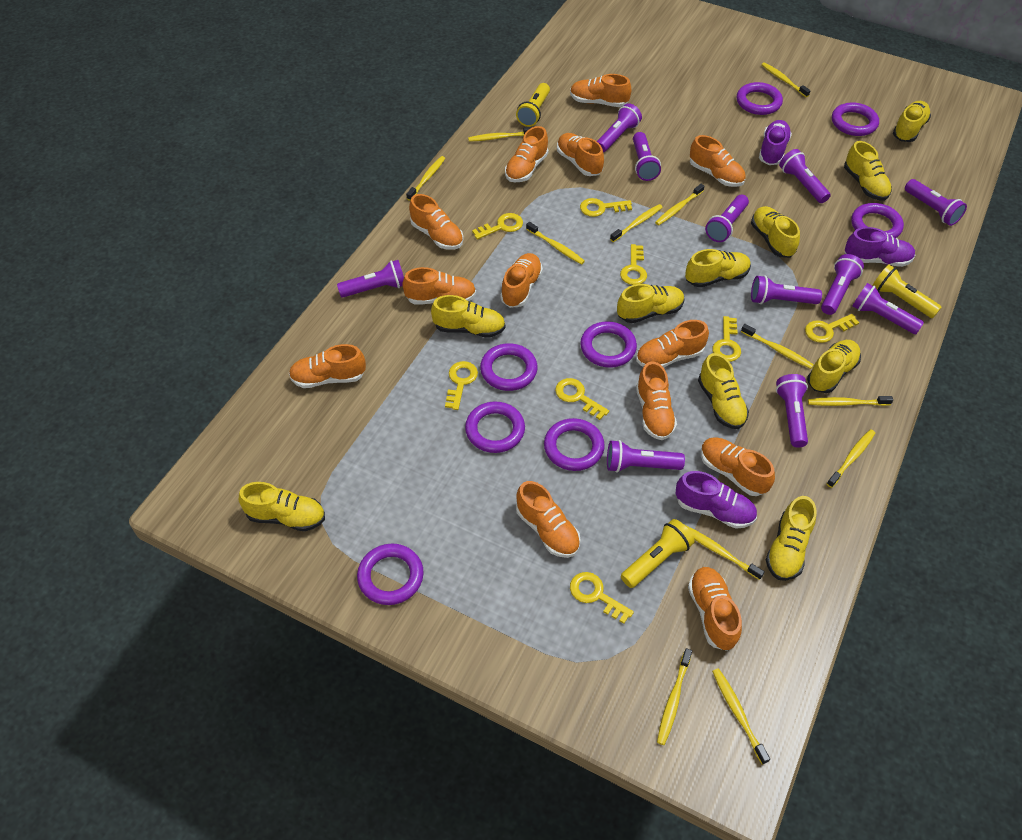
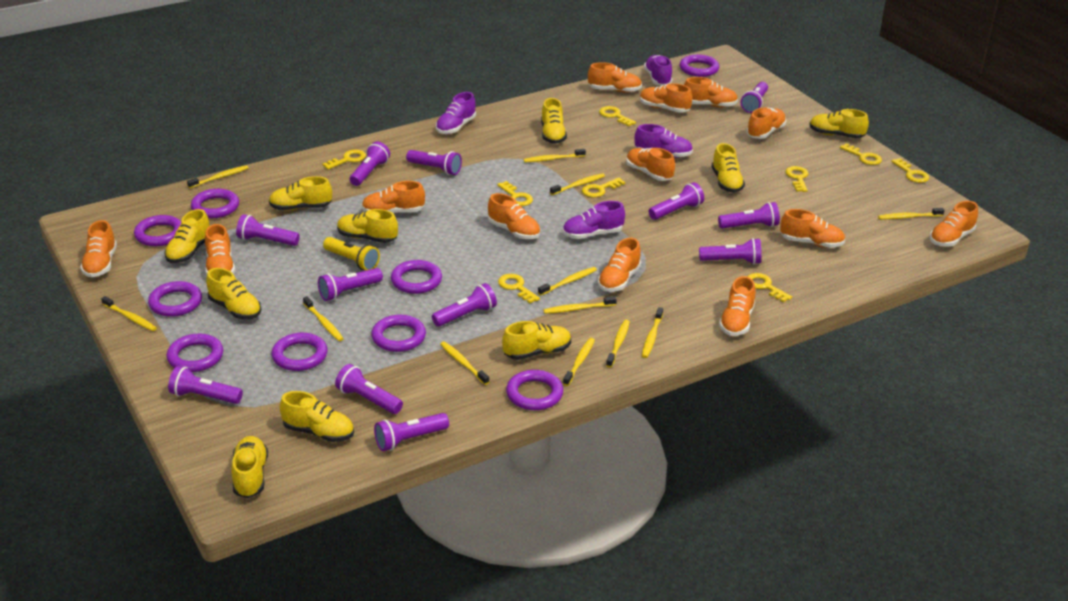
purple flashlight: [337,260,404,297] [597,103,642,152] [607,440,685,473] [633,132,661,181] [705,195,749,242] [751,275,822,304] [776,374,808,447] [779,149,831,203] [821,254,864,315] [852,283,924,334] [905,179,967,226] = 11 -> [168,366,243,404] [236,214,300,246] [318,268,383,301] [335,364,403,414] [350,142,390,186] [374,413,449,451] [406,150,462,175] [432,283,497,327] [648,182,704,220] [699,238,762,264] [718,202,780,229] [740,82,768,113] = 12
purple ring: [357,544,424,605] [465,401,525,453] [480,343,538,391] [544,418,605,471] [580,321,637,368] [737,82,783,115] [832,102,879,136] [851,203,904,238] = 8 -> [134,215,181,246] [148,281,202,317] [167,334,223,372] [191,189,239,218] [272,333,328,371] [371,315,426,352] [391,260,442,294] [506,370,563,410] [680,54,719,77] = 9
purple shoe: [676,471,757,529] [759,120,792,165] [845,227,915,267] = 3 -> [436,92,476,134] [563,201,625,239] [635,124,693,158] [644,55,672,86] = 4
yellow flashlight: [516,83,550,127] [621,519,695,588] [872,265,942,318] = 3 -> [323,237,380,270] = 1
yellow key: [445,361,478,410] [472,213,523,240] [555,378,609,420] [570,572,634,624] [580,198,632,217] [620,244,647,285] [712,316,741,362] [805,314,859,343] = 8 -> [322,150,366,170] [497,181,533,206] [498,274,540,303] [582,178,625,197] [599,106,636,126] [747,273,792,303] [785,166,809,192] [840,143,882,165] [891,158,929,183] = 9

